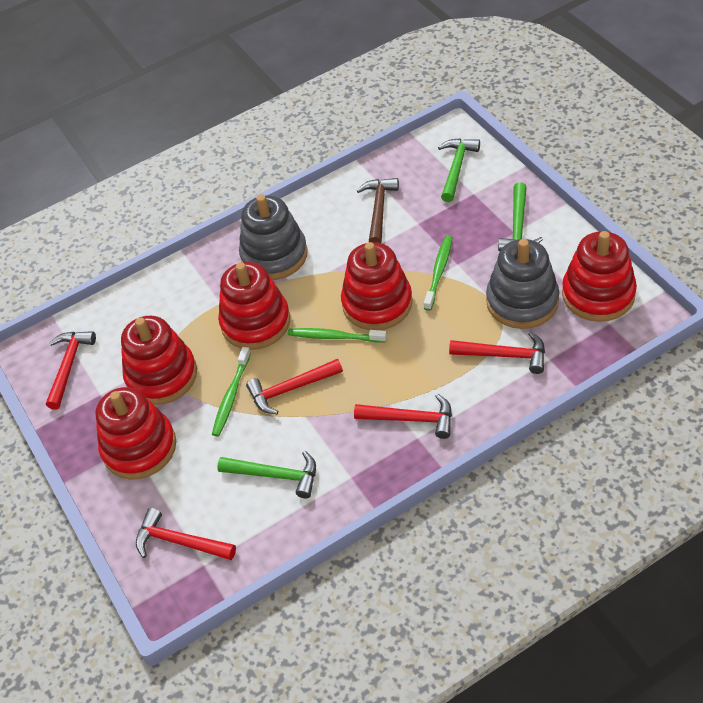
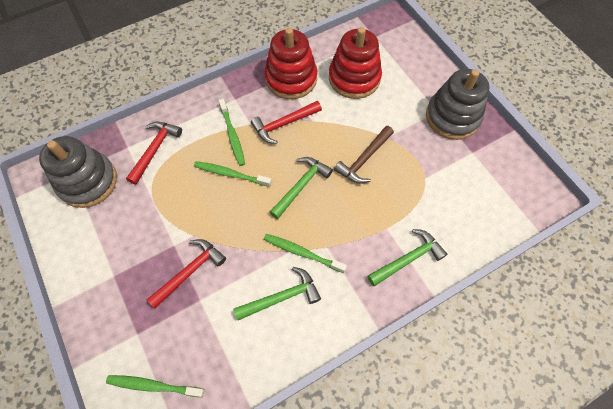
green toothbrush: [212,347,251,437] [288,328,387,343] [424,235,452,311] = 3 -> [106,375,204,397] [194,161,272,187] [219,99,245,166] [264,234,347,273] = 4
red hammer: [46,331,96,410] [136,508,236,560] [246,359,343,414] [354,394,452,439] [449,331,545,374] = 5 -> [126,122,182,185] [147,239,226,308] [251,101,322,144] = 3
red stacking toy: [95,387,176,480] [121,316,197,405] [218,262,290,350] [341,242,413,330] [562,231,637,322] = 5 -> [264,28,317,99] [329,27,382,99] = 2

